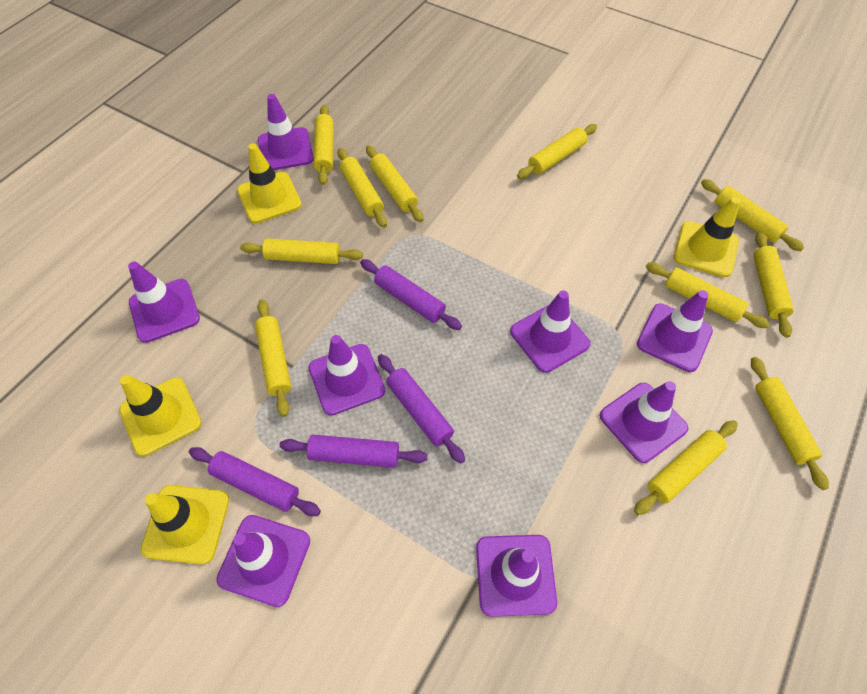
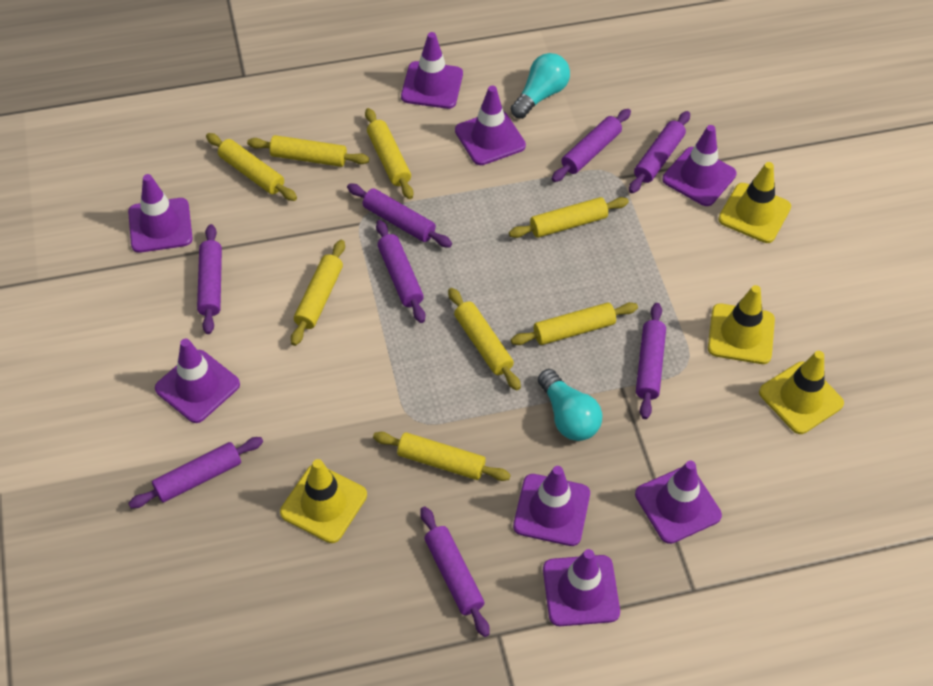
purple rolling pin: [189,447,321,516] [280,435,427,468] [360,259,462,330] [378,354,465,463] = 4 -> [128,437,263,508] [197,224,222,334] [347,184,452,248] [376,220,426,323] [420,506,490,637] [552,109,631,182] [629,111,690,193] [636,303,666,419] = 8
turquoise light bulb: none = 0 -> [511,53,570,119] [538,369,602,441] = 2
yellow rolling pin: [240,238,363,264] [255,300,291,417] [314,105,334,185] [337,148,387,228] [366,145,423,222] [517,124,597,179] [634,420,738,515] [646,262,770,328] [701,179,804,251] [751,357,829,490] [753,231,794,338] = 11 -> [206,133,297,201] [247,135,369,167] [291,240,345,346] [365,108,413,199] [373,432,511,481] [448,288,521,390] [509,197,629,238] [511,302,638,345] = 8

